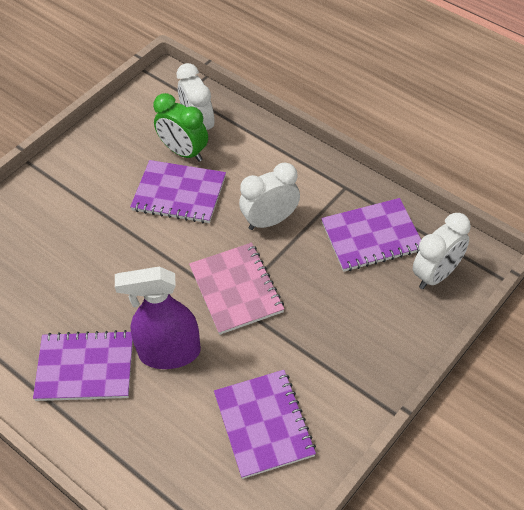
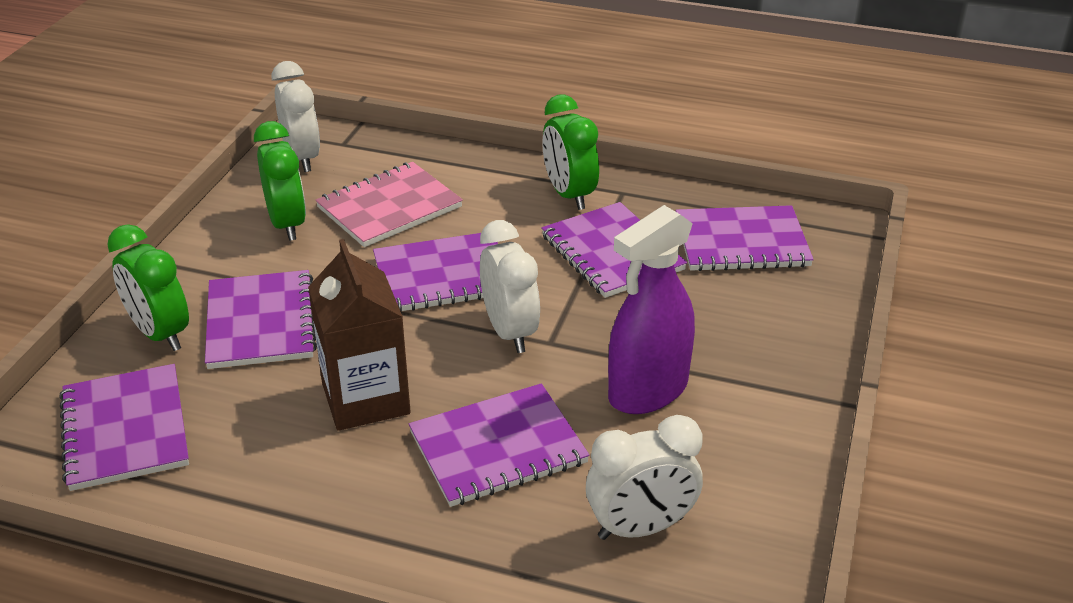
brown carton: none = 0 -> [308,239,411,431] = 1
green clock: [153,93,208,162] = 1 -> [107,224,189,351] [254,121,306,241] [542,95,599,210] = 3
purple notebook: [33,330,133,401] [130,160,226,223] [214,370,316,479] [321,198,421,272] = 4 -> [59,364,189,491] [205,270,317,369] [373,233,498,312] [409,383,590,507] [541,202,687,298] [676,205,814,271] = 6

